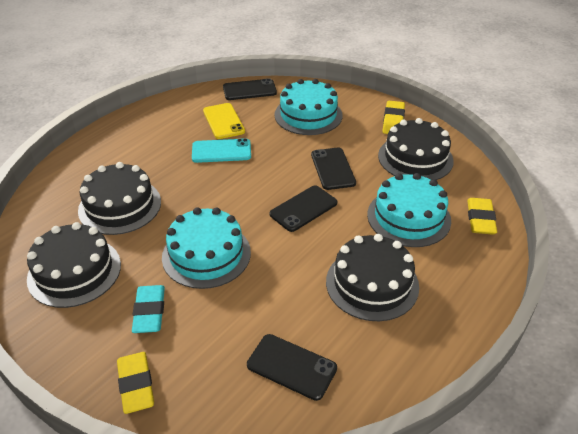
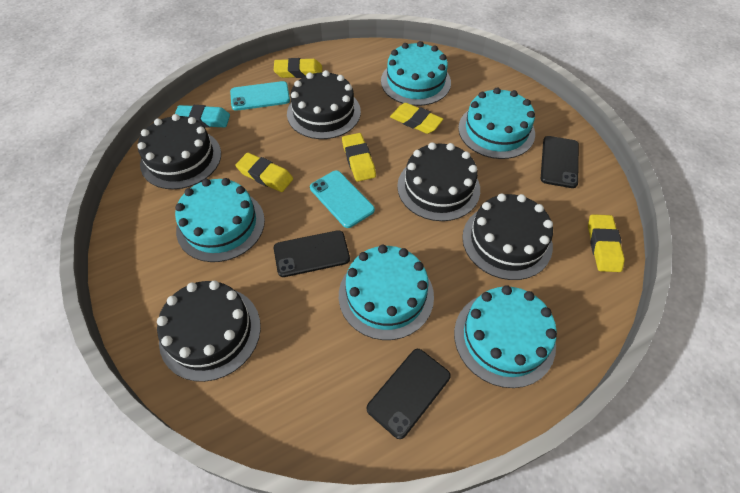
black cake: [27,222,121,308] [78,162,161,235] [326,234,419,321] [378,118,454,180] = 4 -> [137,114,221,189] [157,281,261,382] [287,70,361,139] [397,142,480,221] [462,193,553,280] = 5
black phone: [223,78,277,100] [247,334,337,401] [269,185,337,232] [311,148,356,190] = 4 -> [274,230,350,277] [367,349,451,439] [541,136,579,188] = 3
turquoise cake: [162,207,251,289] [274,79,343,135] [367,173,451,247] = 3 -> [175,178,265,262] [339,245,434,340] [381,41,451,106] [454,285,557,388] [458,88,535,159] = 5
turquoise phone: [192,138,251,163] = 1 -> [230,81,290,111] [310,170,375,228] = 2
yellow eraser: [117,352,154,414] [382,101,405,134] [467,198,497,235] = 3 -> [235,153,293,192] [274,58,322,78] [342,133,376,182] [390,103,443,134] [588,214,625,272] = 5
yellow phone: [203,103,245,139] = 1 -> none = 0

